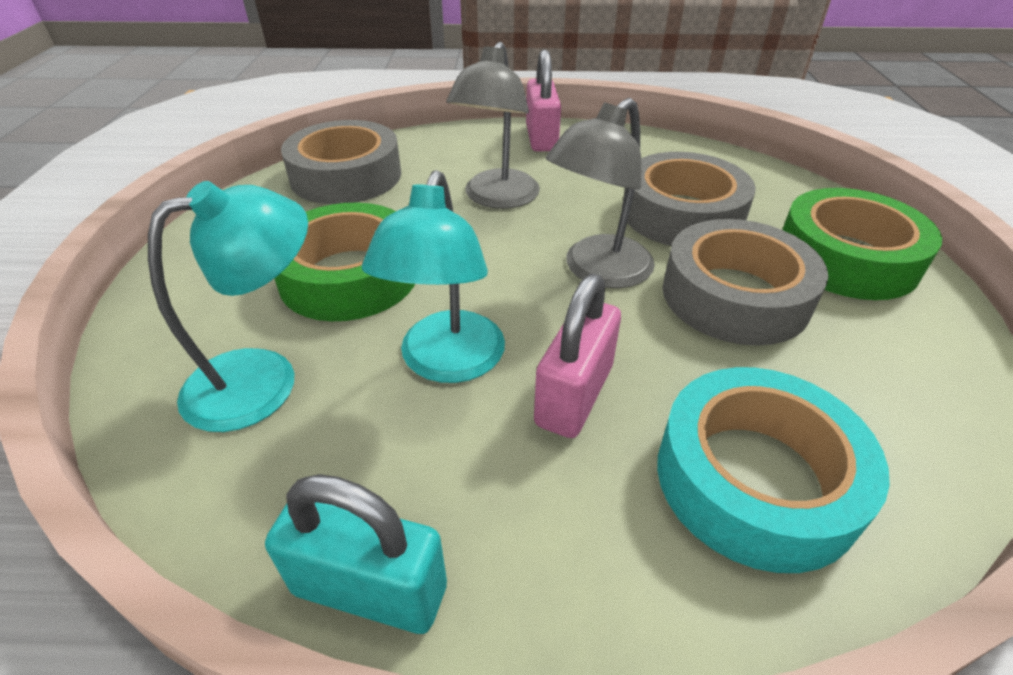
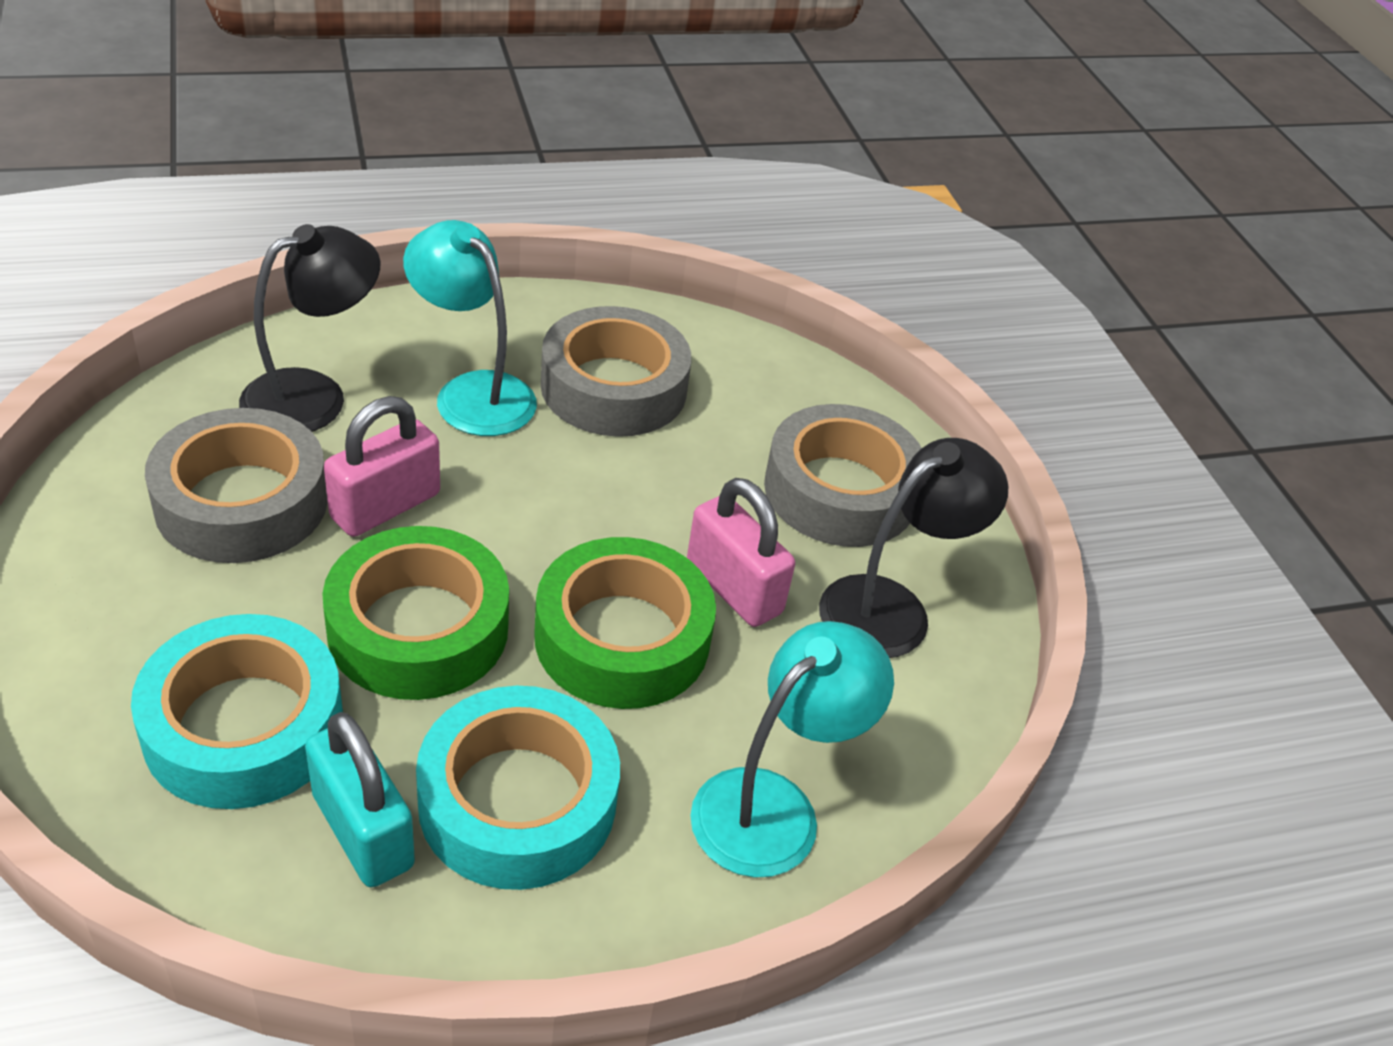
black lamp: none = 0 -> [239,224,381,432] [819,438,1008,658] = 2
grey lamp: [446,42,540,209] [545,98,655,288] = 2 -> none = 0
turquoise tape: [657,367,890,573] = 1 -> [131,614,343,809] [416,686,620,890] = 2

